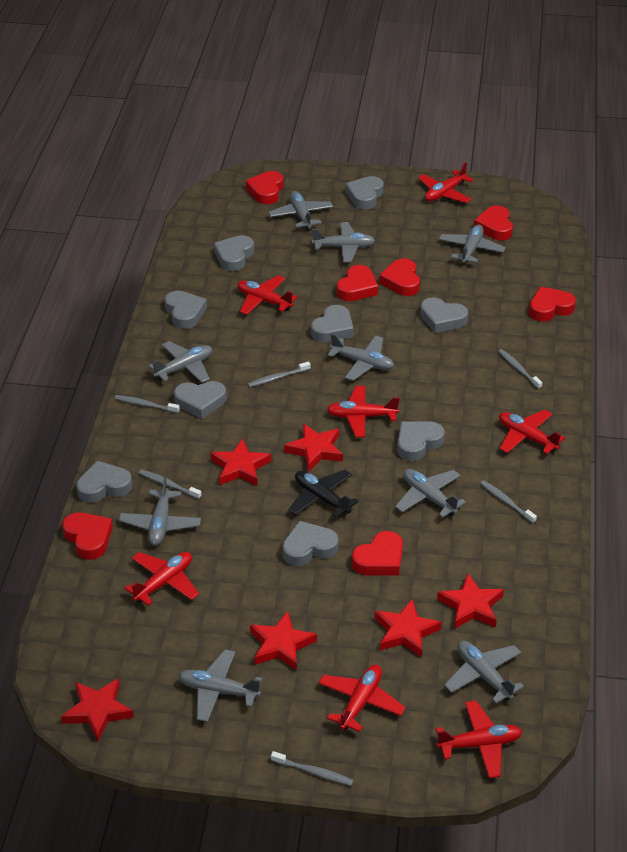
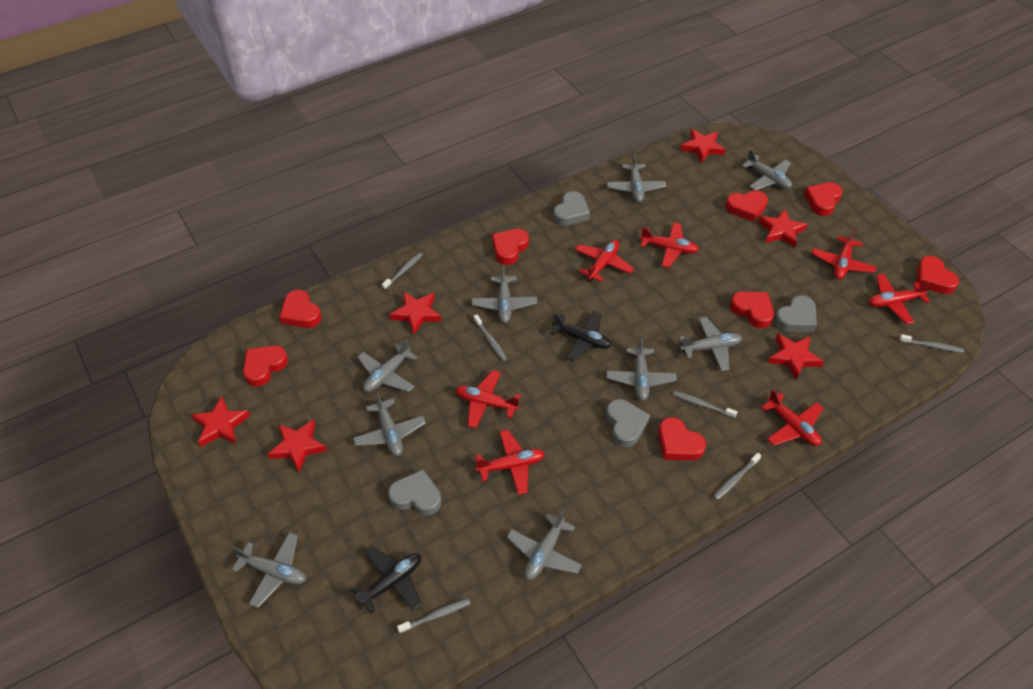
black plane: [288,470,359,518] = 1 -> [351,547,421,614] [550,311,612,362] = 2
grey heart: [77,461,132,503] [165,291,207,329] [174,381,227,419] [214,235,254,271] [282,521,339,566] [311,305,354,342] [345,176,384,209] [397,421,445,461] [420,298,468,333] = 9 -> [388,469,441,516] [553,191,590,226] [606,399,650,447] [774,295,817,332] = 4
red heart: [62,512,113,560] [246,171,283,204] [337,265,378,301] [352,531,403,575] [379,258,420,296] [474,205,513,241] [529,287,576,321] = 7 -> [243,346,288,387] [280,290,322,328] [492,229,529,265] [658,417,706,461] [725,190,768,222] [730,291,774,328] [804,182,843,216] [917,256,959,294] = 8

